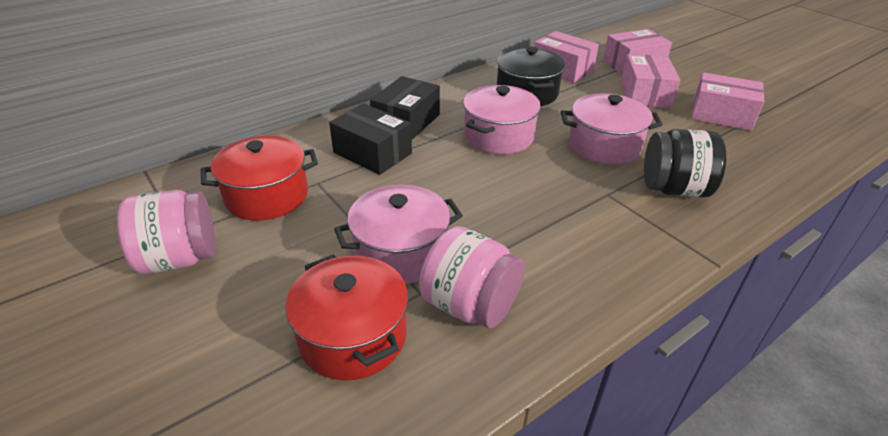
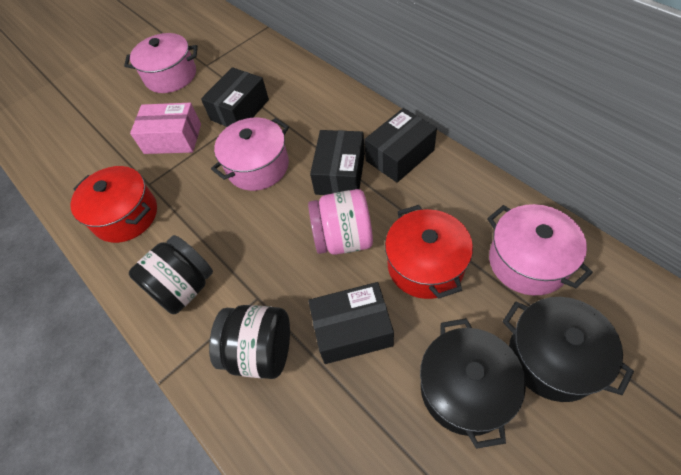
black box: [329,103,412,175] [370,76,440,140] = 2 -> [201,67,269,127] [308,282,394,364] [310,130,365,195] [364,108,437,183] = 4
black jar: [644,129,726,197] = 1 -> [129,235,213,314] [209,305,290,379] = 2
black pot: [497,47,565,106] = 1 -> [420,318,526,449] [502,297,634,402] = 2
pink box: [534,31,599,83] [603,29,672,75] [621,54,680,108] [691,72,764,131] = 4 -> [130,103,201,154] = 1
pink jar: [117,190,215,274] [419,226,525,328] = 2 -> [308,189,373,255] = 1

